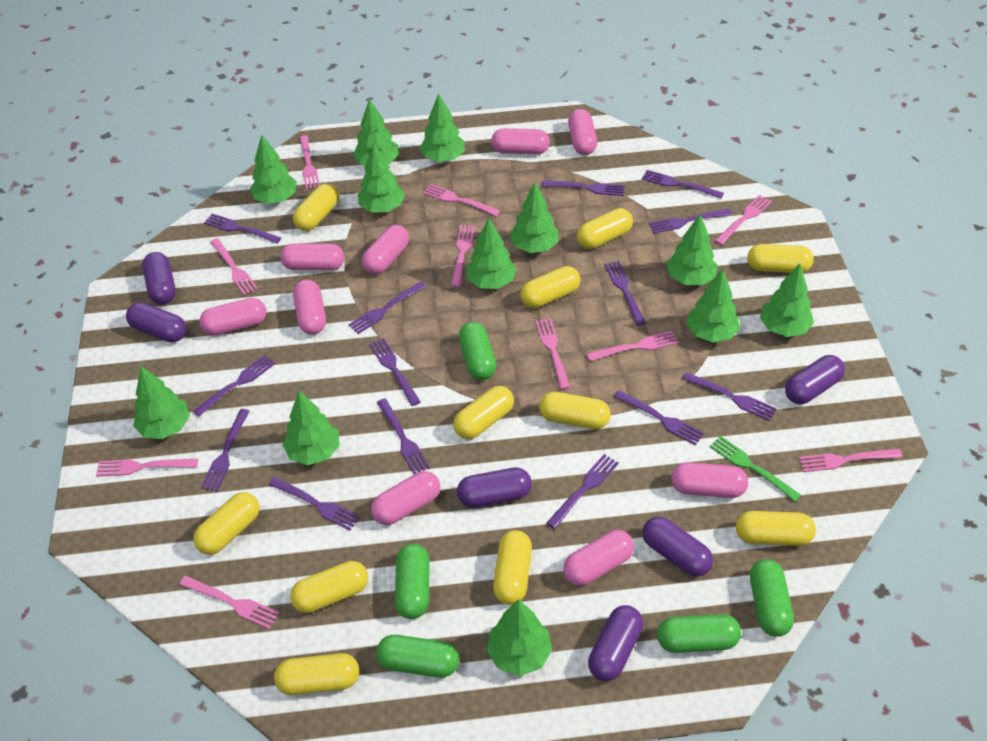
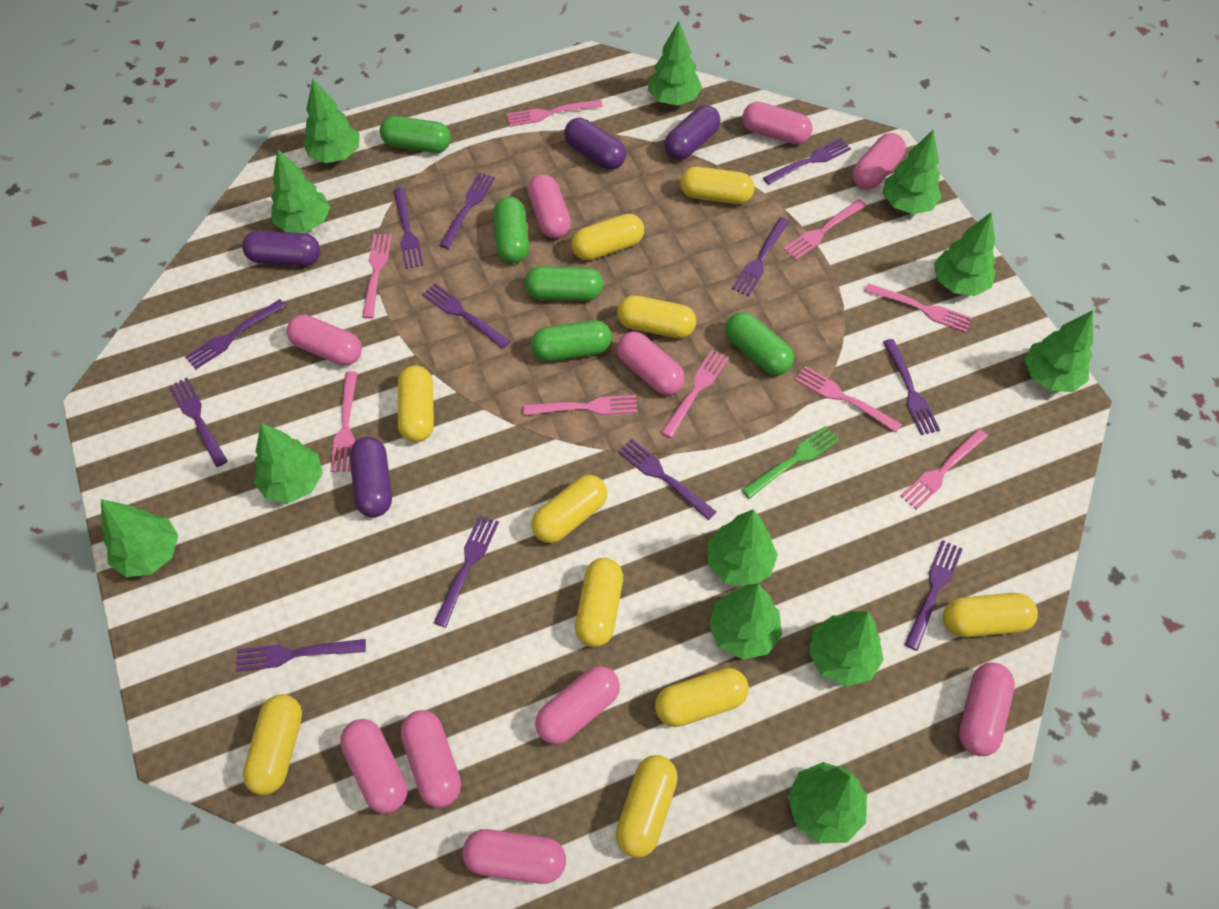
pink capsule: [199,298,266,335] [280,243,344,270] [293,280,326,335] [362,225,409,274] [371,471,440,525] [491,128,550,154] [563,530,634,586] [568,109,597,155] [671,462,748,498] = 9 -> [286,315,362,366] [340,719,407,813] [401,710,461,808] [462,829,566,884] [528,174,571,238] [535,666,620,744] [617,332,685,395] [742,102,812,145] [852,133,906,190] [959,662,1015,756] = 10
pink fork: [96,459,198,477] [179,576,279,629] [210,238,258,295] [300,135,320,189] [423,184,500,216] [451,225,475,287] [535,318,570,389] [586,331,679,361] [715,195,772,245] [799,449,902,472] = 10 -> [330,371,357,472] [362,234,392,319] [507,100,603,127] [523,395,637,415] [661,350,729,438] [783,199,866,260] [795,366,902,433] [864,283,972,333] [901,429,988,510] = 9
purple capsule: [126,302,187,342] [142,252,176,304] [457,467,532,508] [588,605,643,681] [642,517,713,577] [785,355,845,404] = 6 -> [242,230,320,266] [349,437,392,517] [564,118,626,170] [664,105,721,160] = 4
purple fork: [193,355,275,416] [201,409,250,491] [204,214,281,243] [268,477,360,531] [348,281,427,334] [369,338,421,406] [377,398,430,474] [542,180,625,196] [547,454,619,529] [605,261,646,326] [613,390,704,445] [642,170,724,198] [648,209,733,234] [682,372,777,421] = 14 -> [169,378,228,467] [185,299,286,370] [236,639,366,672] [394,188,424,269] [422,283,510,349] [434,515,499,627] [439,173,495,249] [618,438,716,520] [732,217,789,296] [763,138,851,185] [883,339,940,435] [905,540,963,651] = 12
yellow capsule: [193,492,259,555] [274,653,359,695] [290,561,368,613] [293,184,339,231] [453,386,514,439] [493,530,532,605] [520,266,581,308] [539,392,611,429] [577,208,633,249] [736,511,816,546] [747,244,814,273] = 11 -> [243,694,302,795] [398,366,434,442] [531,475,607,543] [571,214,644,260] [575,558,623,647] [616,755,678,858] [617,295,696,338] [655,668,749,727] [680,167,754,204] [943,593,1038,637] = 10

